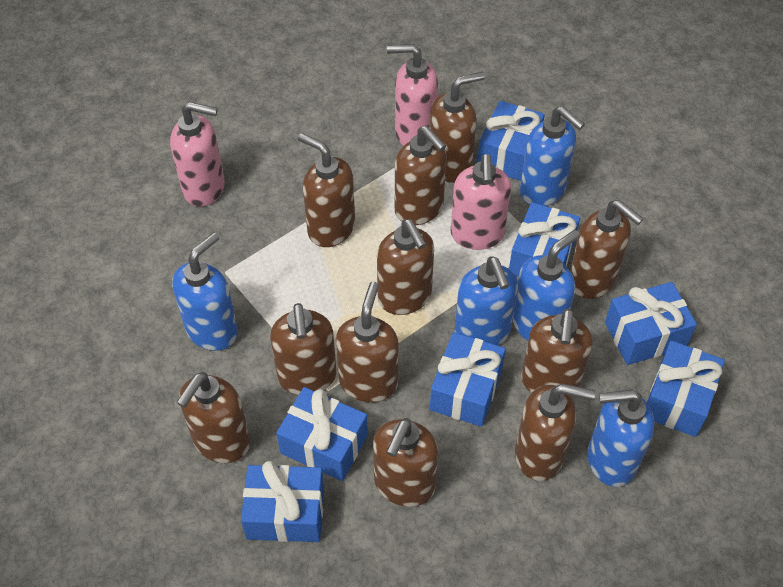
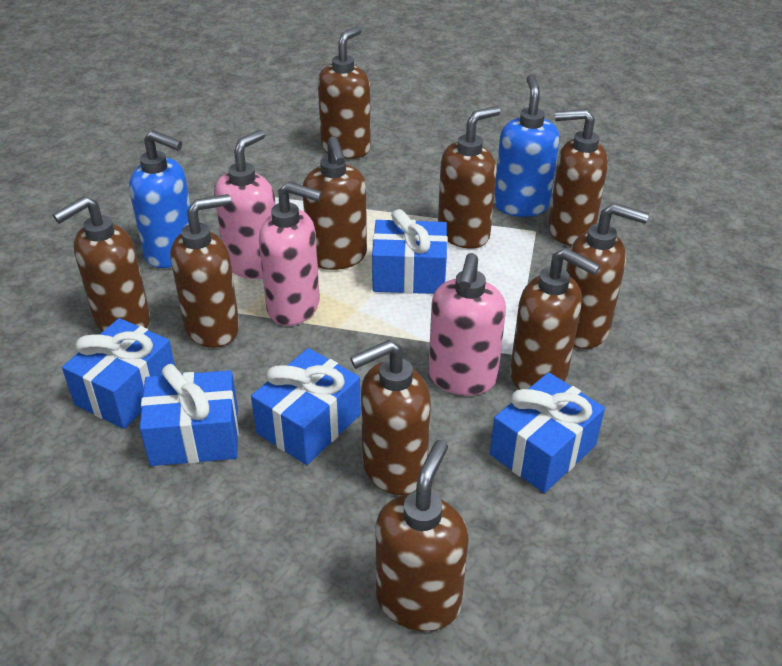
blue gift: [241,461,324,542] [276,387,368,481] [430,332,506,427] [477,101,545,181] [509,202,580,277] [605,282,697,365] [647,341,725,437] = 7 -> [62,318,175,429] [140,364,239,466] [251,348,361,465] [372,209,448,294] [490,372,605,493] = 5
blue soap dispenser: [172,232,238,351] [455,256,518,346] [513,230,580,341] [520,106,585,206] [587,389,654,487] = 5 -> [129,130,191,268] [494,75,559,217] = 2
brown soap dispenser: [177,372,250,463] [270,303,336,395] [298,133,355,247] [336,282,399,402] [373,418,438,507] [377,219,434,315] [395,126,447,225] [430,72,485,183] [515,384,595,481] [521,309,593,397] [570,200,644,299] = 11 -> [53,196,150,332] [170,194,239,348] [303,136,367,270] [318,26,371,159] [350,340,431,495] [375,440,469,631] [438,106,501,248] [510,248,600,390] [548,109,608,246] [566,203,649,349] = 10

